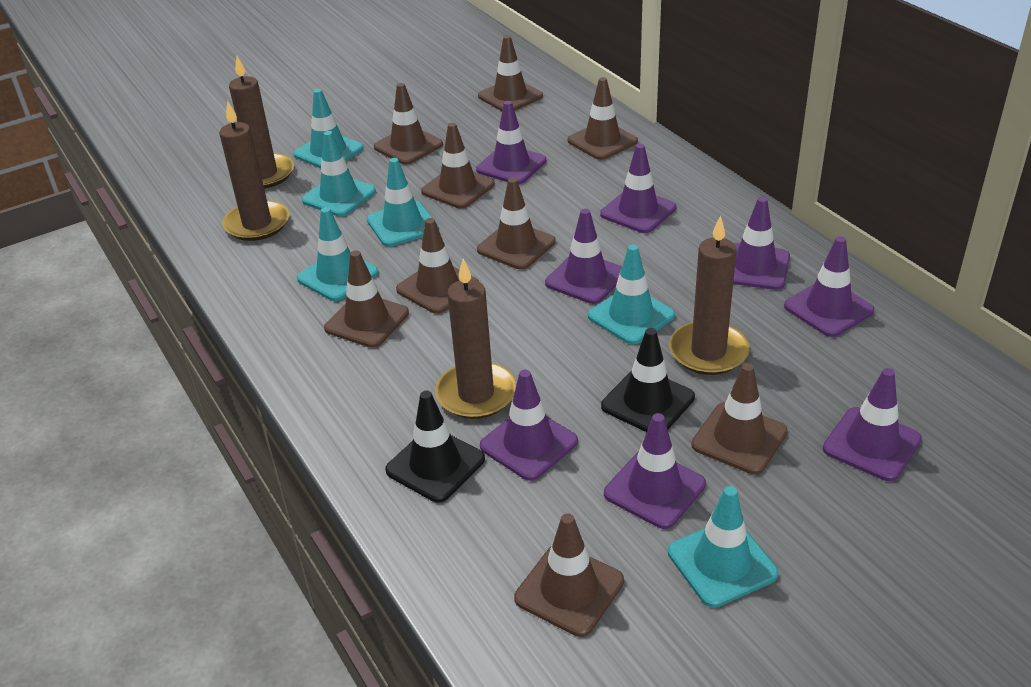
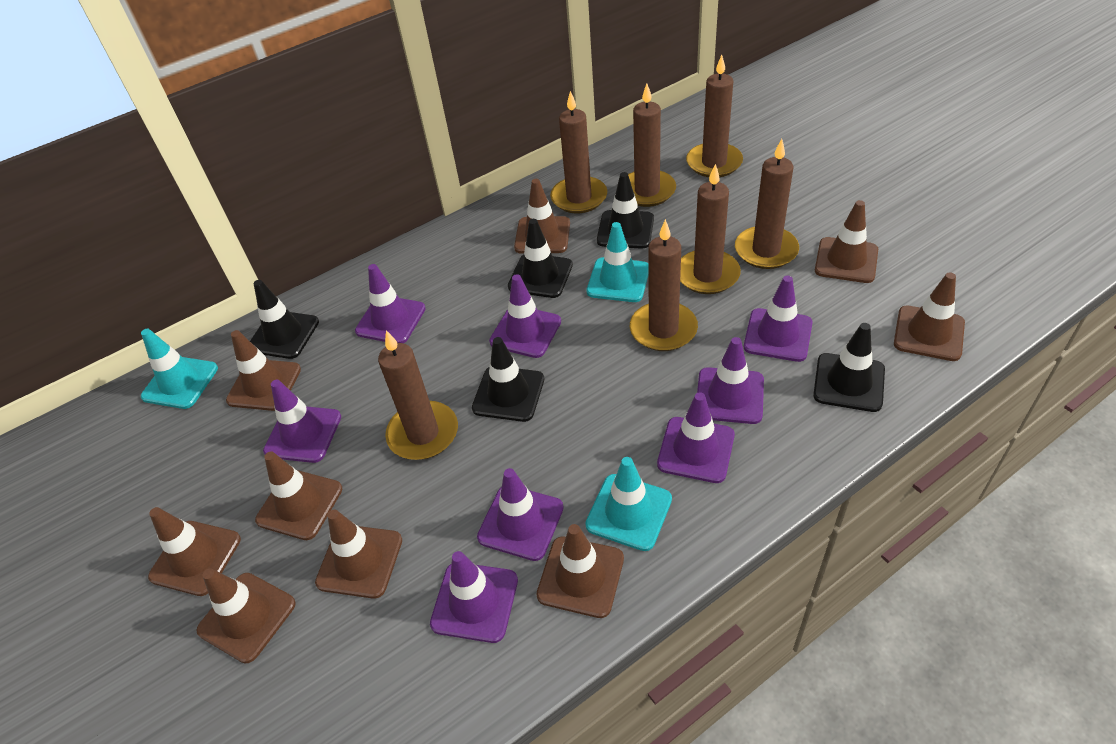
black traffic cone: [385,391,485,503] [601,328,695,432] = 2 -> [250,280,319,359] [472,337,544,422] [508,219,573,298] [597,172,654,249] [813,323,885,412] = 5
brown candle: [219,101,289,241] [229,56,294,189] [435,259,516,419] [669,215,750,375] = 4 -> [378,330,458,460] [550,91,607,213] [628,83,676,207] [630,219,698,351] [680,164,741,294] [686,55,743,177] [735,139,799,269] = 7
turquoise traffic cone: [293,89,363,168] [297,207,379,301] [302,131,376,217] [367,158,439,247] [588,244,675,344] [668,486,778,608] = 6 -> [141,329,218,409] [585,457,672,551] [587,222,649,302] = 3

